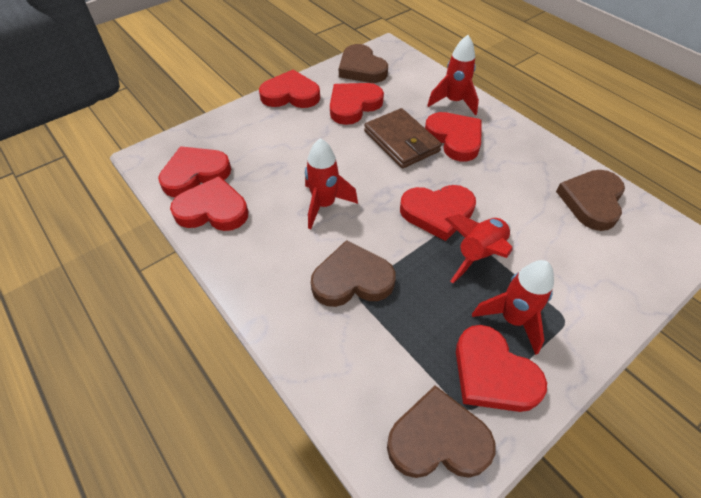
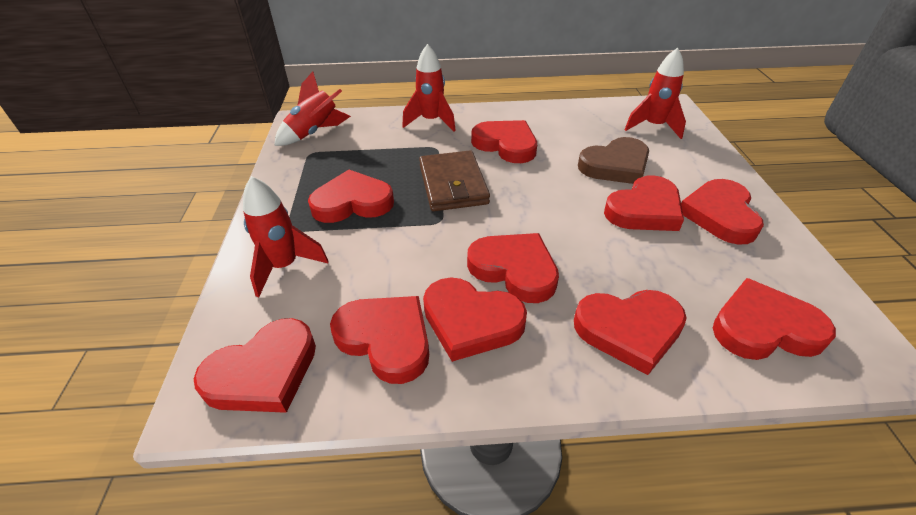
brown heart: [311,240,396,307] [339,44,388,83] [387,386,495,478] [556,170,625,231] = 4 -> [578,137,649,184] = 1
red heart: [158,146,231,197] [170,176,248,231] [259,70,320,108] [330,83,384,125] [400,185,476,241] [425,112,482,162] [456,325,547,412] = 7 -> [194,318,316,413] [308,170,394,223] [330,296,429,384] [423,277,527,362] [467,233,559,303] [471,120,537,163] [574,290,687,375] [604,175,684,231] [681,179,764,245] [713,278,836,360] = 10

